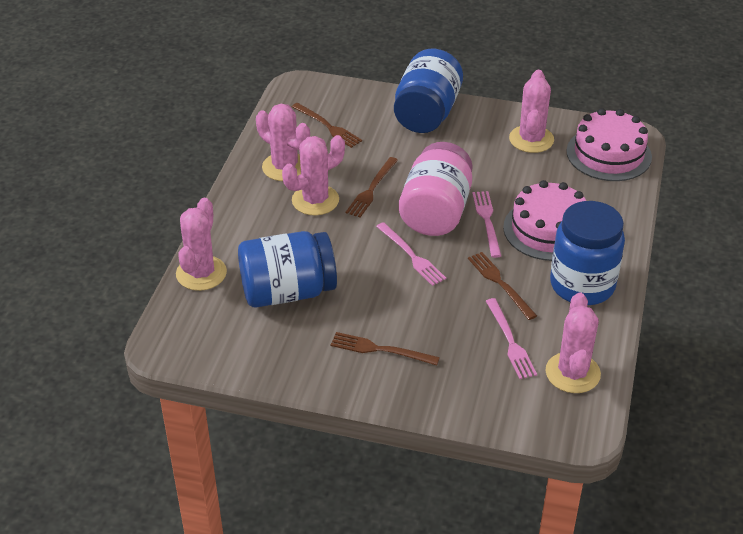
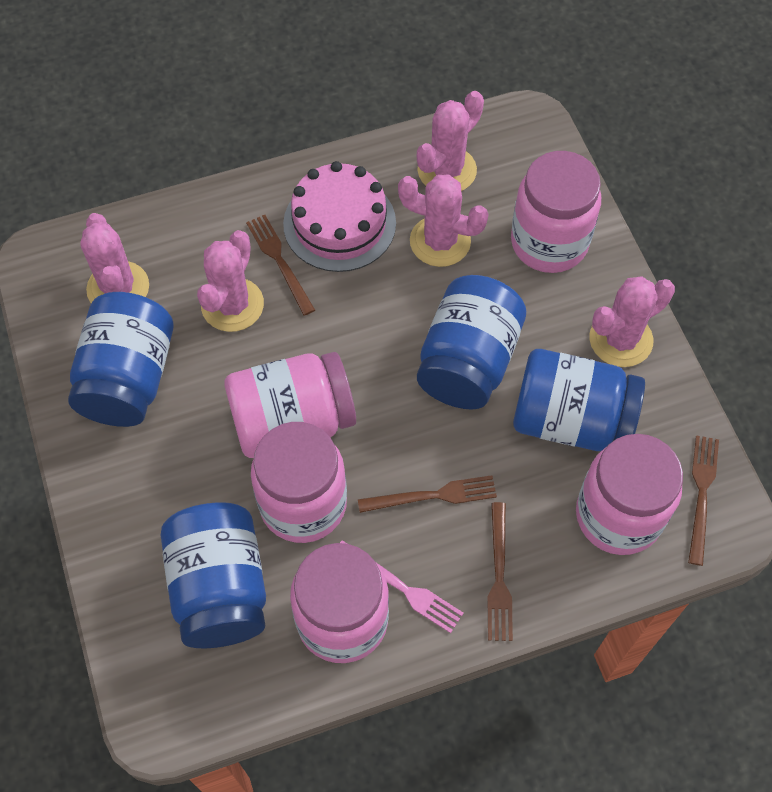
blue jar: [238,231,337,308] [394,49,463,133] [550,201,625,305] = 3 -> [68,292,174,427] [161,502,266,648] [417,275,526,410] [513,349,645,451] = 4
pink cake: [503,180,586,261] [566,108,652,181] = 2 -> [283,161,396,272] = 1
pink fork: [376,222,446,286] [472,191,501,258] [486,298,537,379] = 3 -> [340,540,464,633] = 1
pink jar: [399,142,473,236] = 1 -> [224,352,356,458] [251,422,347,543] [290,543,389,663] [511,151,601,273] [576,434,683,555] = 5

